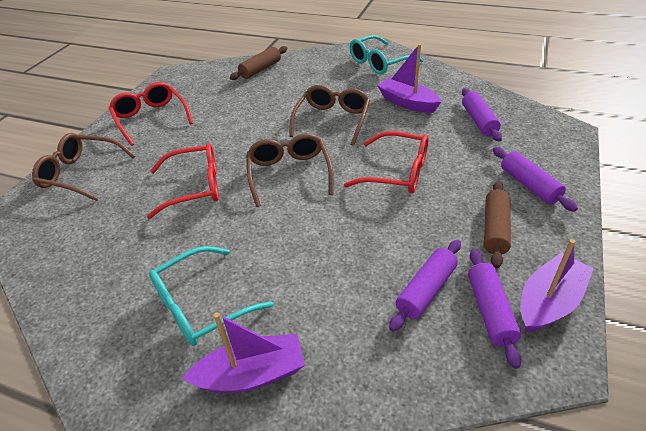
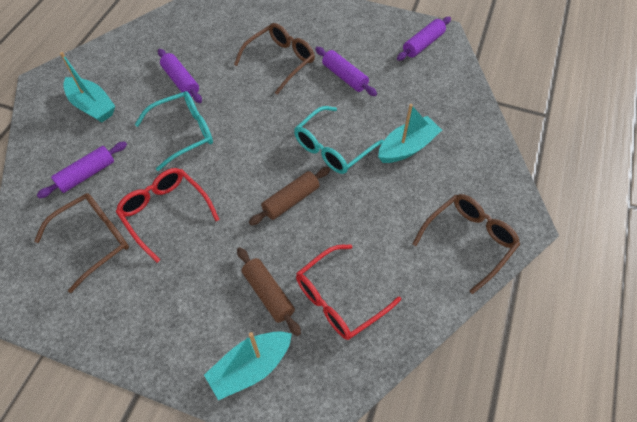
purple boat: [183,312,305,393] [377,44,441,113] [520,239,594,333] = 3 -> none = 0
red glasses: [109,82,193,146] [147,143,219,219] [344,131,428,193] = 3 -> [116,168,220,263] [296,244,401,340] = 2
turquoise boat: none = 0 -> [60,52,115,122] [204,331,292,400] [378,104,442,163] = 3

